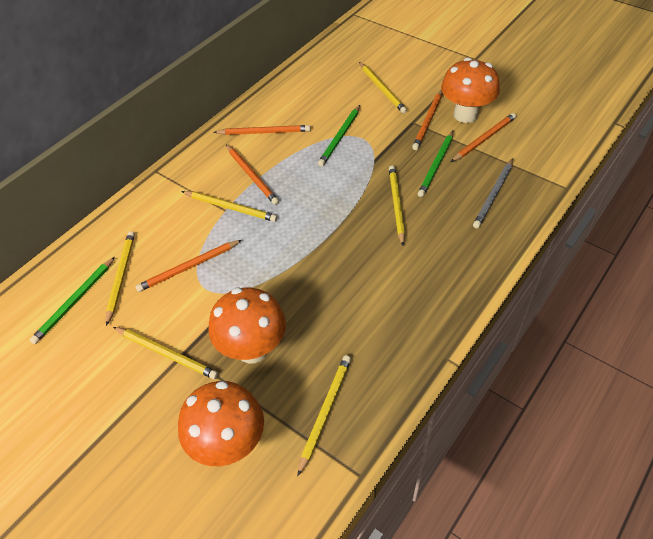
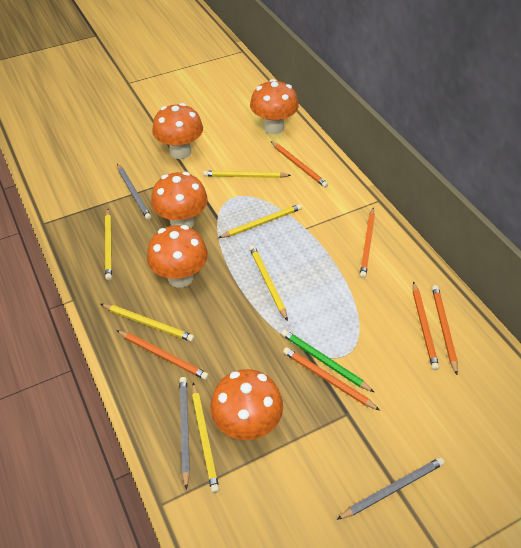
green pencil: [30,257,115,344] [318,105,360,167] [418,131,454,197] = 3 -> [281,329,374,392] = 1
grey pencil: [473,159,513,228] = 1 -> [117,164,151,220] [179,377,190,490] [336,457,445,520] = 3
orange mushroom: [178,381,264,466] [208,287,286,363] [441,58,500,123] = 3 -> [147,225,208,288] [151,172,208,228] [152,103,203,159] [210,369,283,440] [250,79,299,134] = 5
orange pencil: [135,240,242,292] [213,125,310,135] [226,144,279,205] [412,90,442,150] [451,113,516,162] = 5 -> [116,330,209,380] [271,141,328,188] [283,347,380,411] [360,208,375,278] [413,281,439,370] [432,285,458,375] = 6

